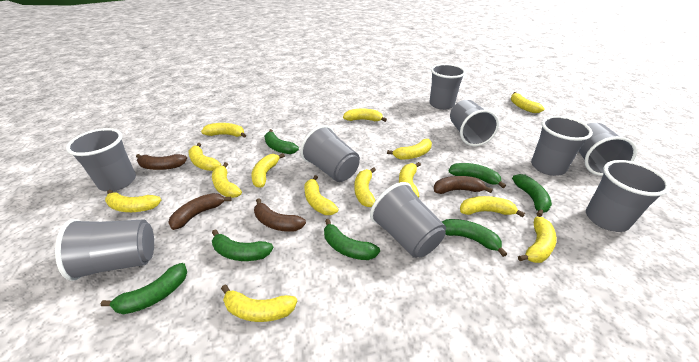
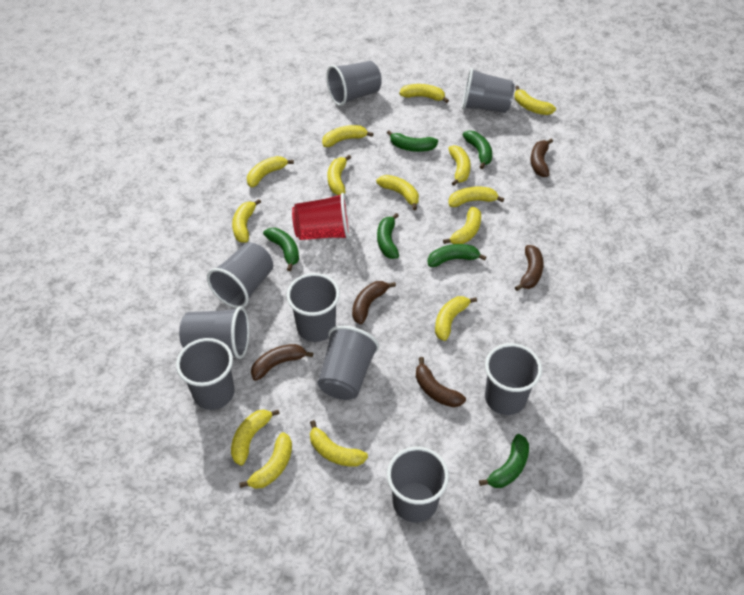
brown banana: [136,154,187,170] [168,193,232,230] [254,198,306,232] [433,176,493,194] = 4 -> [251,344,313,381] [352,281,396,324] [416,357,466,407] [515,245,544,291] [530,139,553,177] = 5
green banana: [101,263,187,314] [212,229,273,261] [264,129,299,154] [324,219,380,260] [442,219,507,257] [448,163,506,188] [512,174,552,217] = 7 -> [263,228,299,271] [377,213,399,259] [387,130,438,152] [428,244,486,267] [463,130,492,169] [479,434,529,488] = 6
red cup: none = 0 -> [292,193,350,240] = 1

